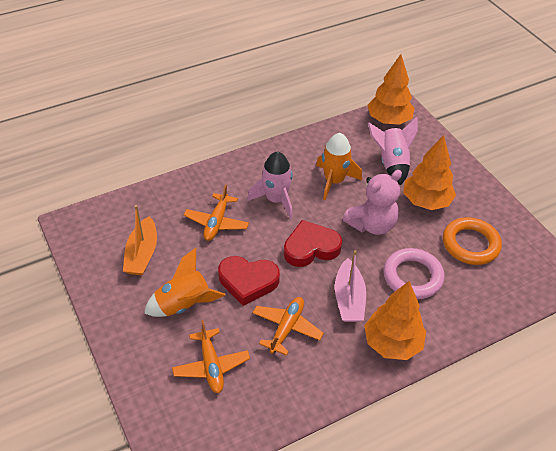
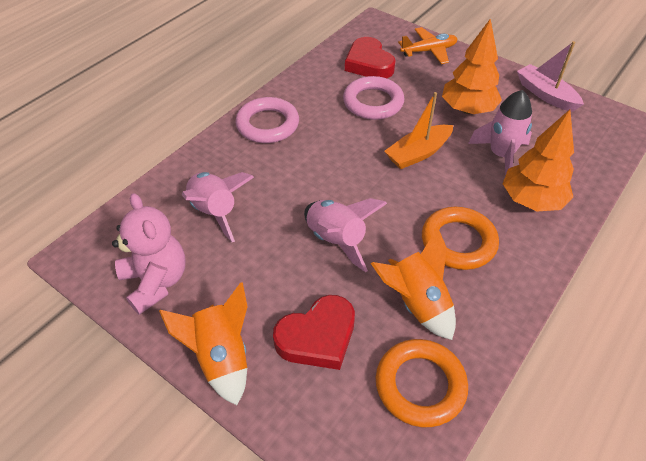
orange plane: [172,320,250,393] [184,184,249,241] [253,297,324,356] = 3 -> [398,27,457,64] = 1
orange ring: [443,217,502,265] = 1 -> [376,339,468,427] [422,207,499,270] = 2
orange tree: [364,281,426,360] [368,54,415,125] [403,135,456,210] = 3 -> [442,18,502,114] [503,110,574,211] = 2
pink ring: [384,248,445,299] = 1 -> [235,97,299,143] [343,76,404,120] = 2
pink rocket: [247,151,293,219] [368,117,418,185] = 2 -> [182,172,254,242] [304,198,387,272] [468,90,532,176] = 3

